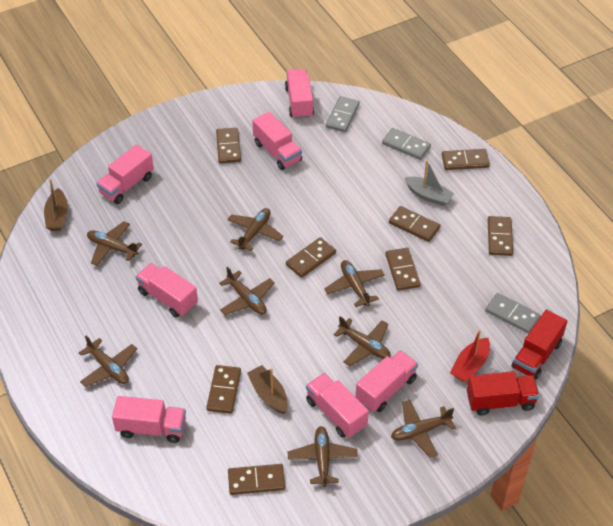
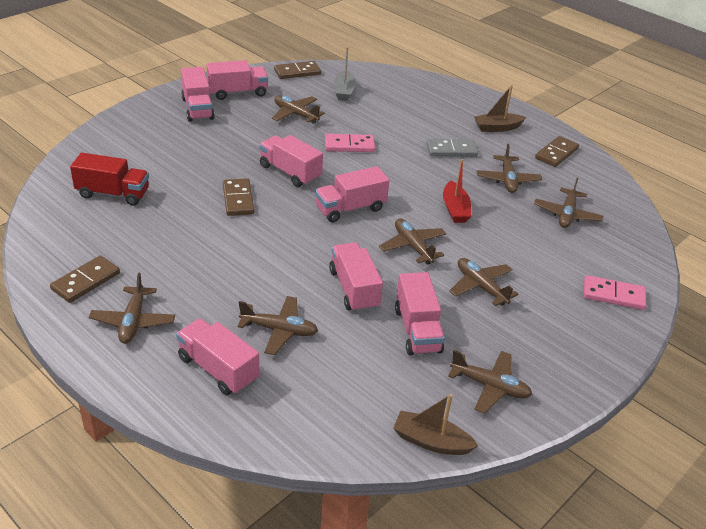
brown domino: [206,365,241,414] [216,128,241,164] [228,464,285,495] [286,237,336,278] [385,248,421,291] [389,206,440,242] [442,149,490,170] [488,216,513,256] = 8 -> [50,255,120,303] [223,178,255,216] [274,61,321,79] [535,136,579,167] = 4
grey domino: [326,96,360,132] [382,128,431,160] [485,293,541,333] = 3 -> [426,139,478,157] = 1
pink domino: none = 0 -> [325,134,375,152] [584,275,646,310] = 2
red truck: [467,371,539,416] [512,309,567,380] = 2 -> [70,153,149,206] = 1

